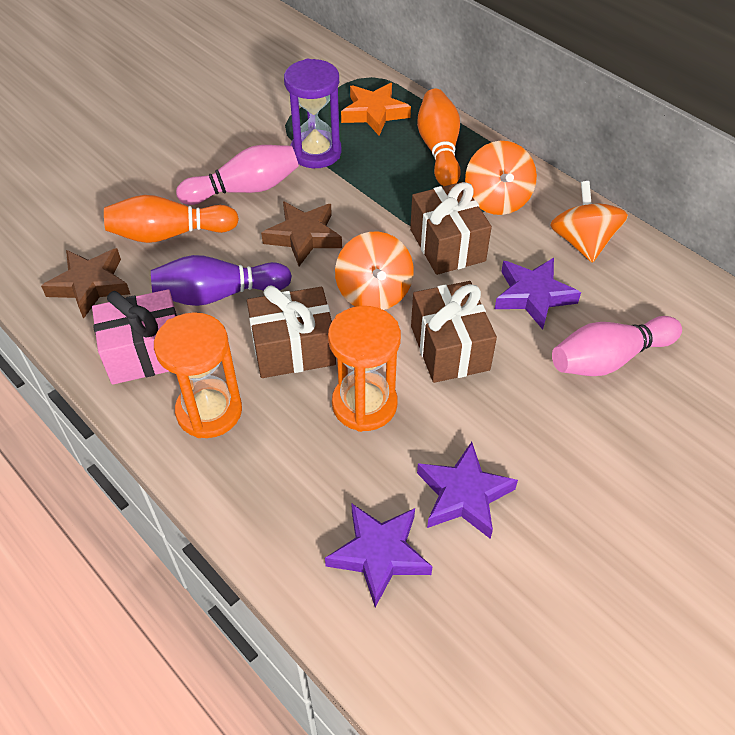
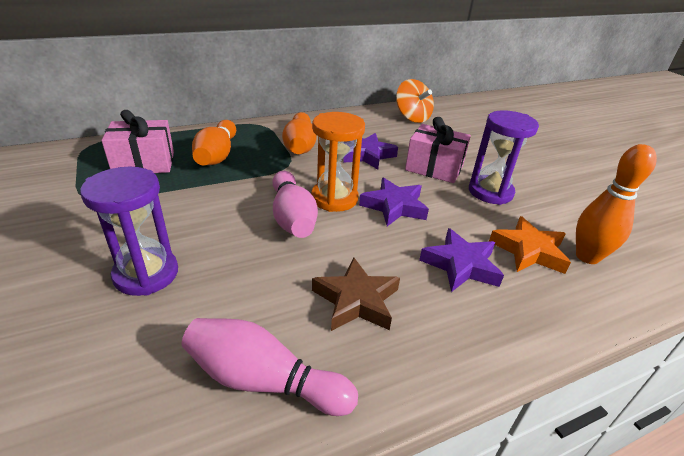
brown gift: [247,285,336,378] [410,182,492,275] [411,281,497,383] = 3 -> none = 0
brown star: [41,248,130,319] [261,201,342,266] = 2 -> [312,257,400,331] = 1
orange bowling pin: [104,195,239,243] [417,89,461,186] = 2 -> [192,120,236,165] [282,112,316,154] [576,144,657,264] = 3
orange hourglass: [154,312,242,438] [328,306,401,432] = 2 -> [311,112,365,212] = 1
orange spinning top: [335,232,414,310] [465,141,537,215] [550,181,628,263] = 3 -> [396,79,434,123] = 1
pink gift: [92,289,177,385] = 1 -> [101,110,174,173] [405,117,471,183] = 2
purple bowling pin: [151,255,292,306] = 1 -> none = 0
purple hourglass: [284,59,342,168] = 1 -> [80,167,178,296] [469,110,539,205] = 2

